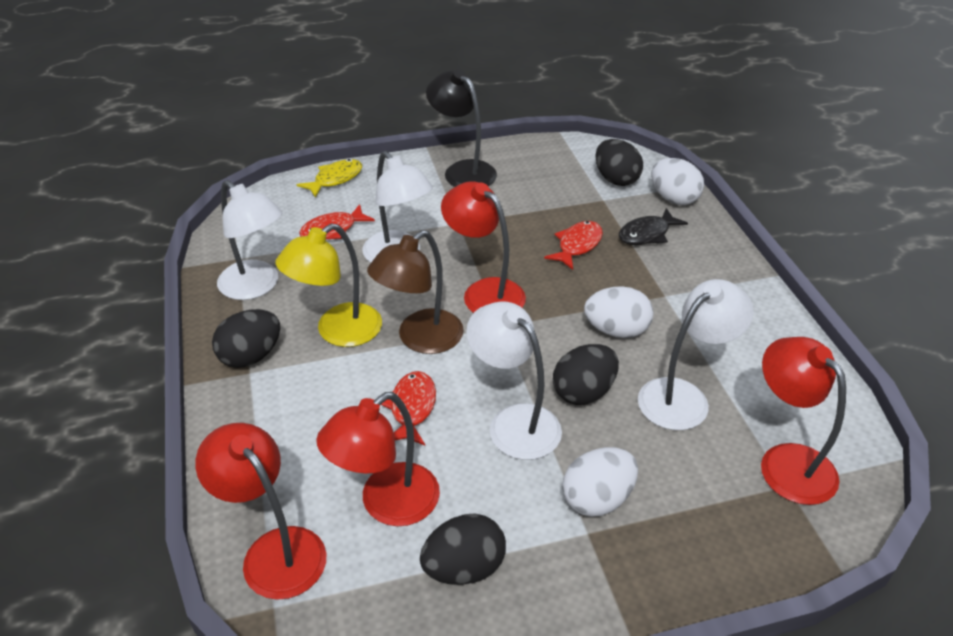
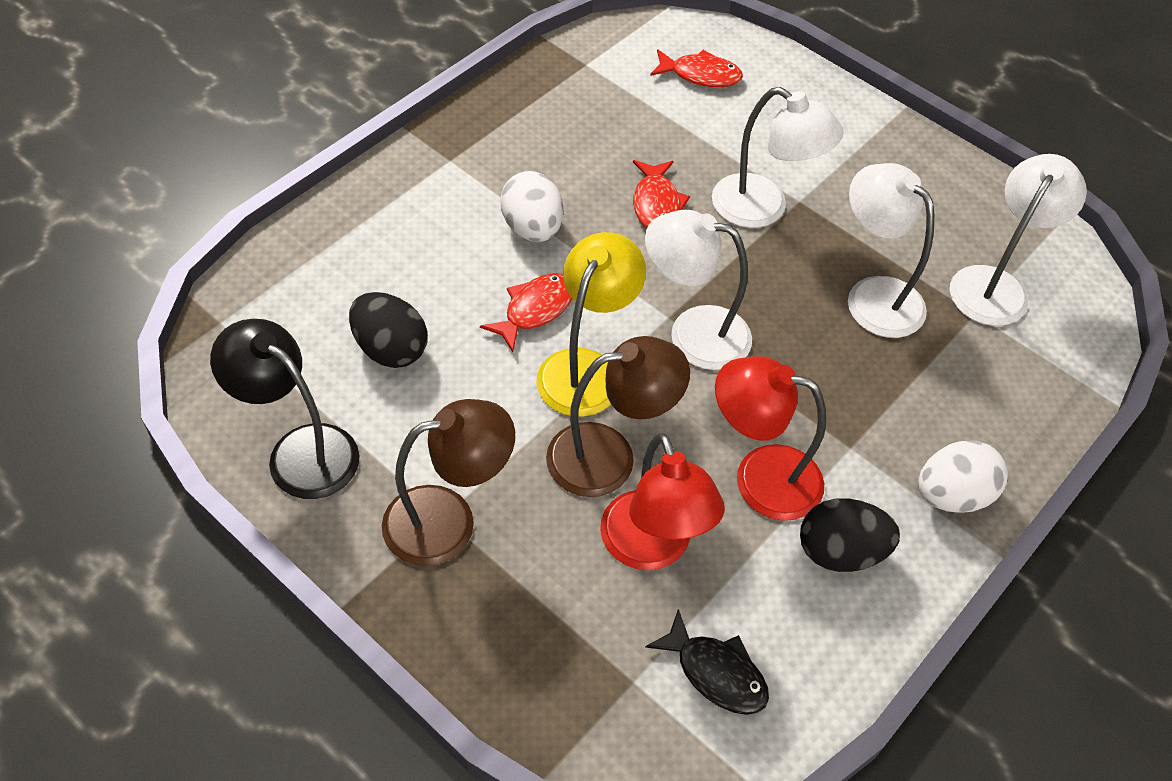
black egg: [212,309,280,368] [420,513,506,585] [553,344,619,405] [595,139,643,186] = 4 -> [349,292,427,368] [800,498,900,572] = 2
brown lamp: [367,230,464,354] = 1 -> [382,399,515,566] [546,336,690,497] = 2
red lamp: [196,423,326,600] [316,392,440,526] [441,181,526,313] [761,337,846,505] = 4 -> [600,433,725,570] [715,356,826,521] = 2
white egg: [562,447,638,517] [584,286,653,338] [651,158,704,205] = 3 -> [500,171,563,242] [918,441,1008,513] = 2
yellow fish: [296,159,362,198] = 1 -> none = 0

